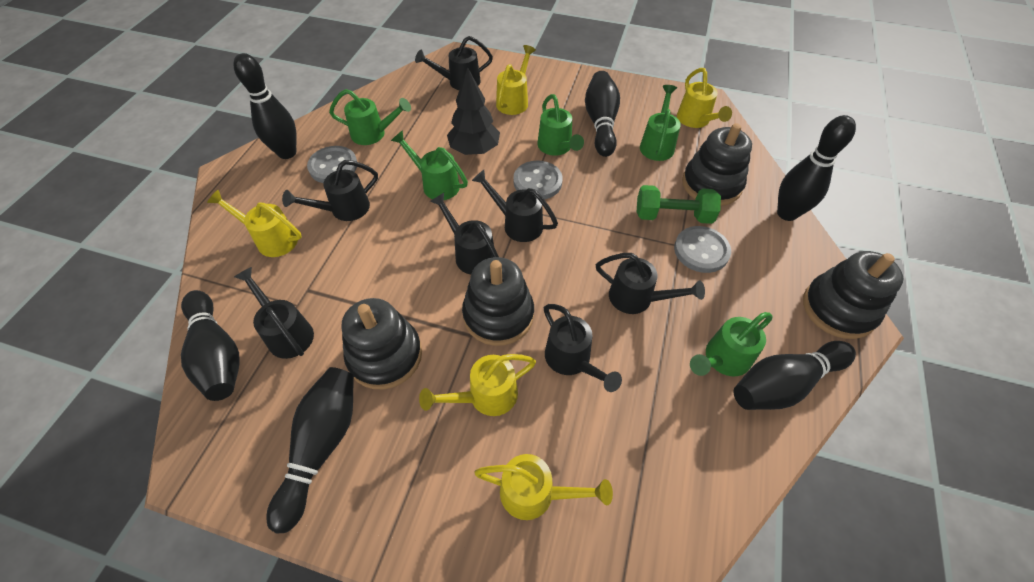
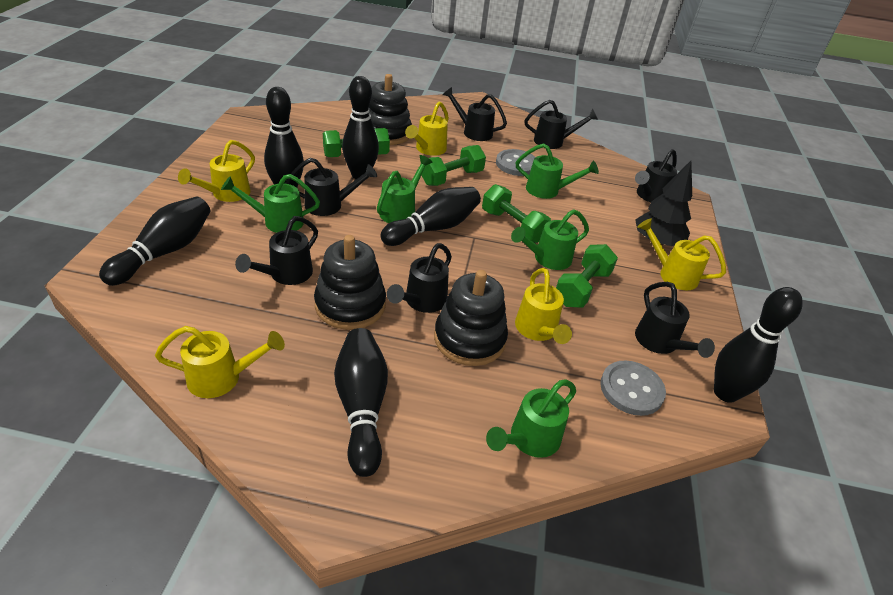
black stacking toy: [341,298,422,389] [462,257,534,346] [682,123,752,206] [803,251,903,339] = 4 -> [314,235,386,330] [369,74,412,145] [434,270,508,366] = 3
green dumbbell: [637,185,721,224] = 1 -> [323,128,390,157] [421,145,486,186] [482,184,551,243] [556,244,618,308] = 4
grey button: [307,146,357,183] [513,161,563,200] [674,226,731,273] = 3 -> [496,149,536,176] [600,361,666,416] = 2

